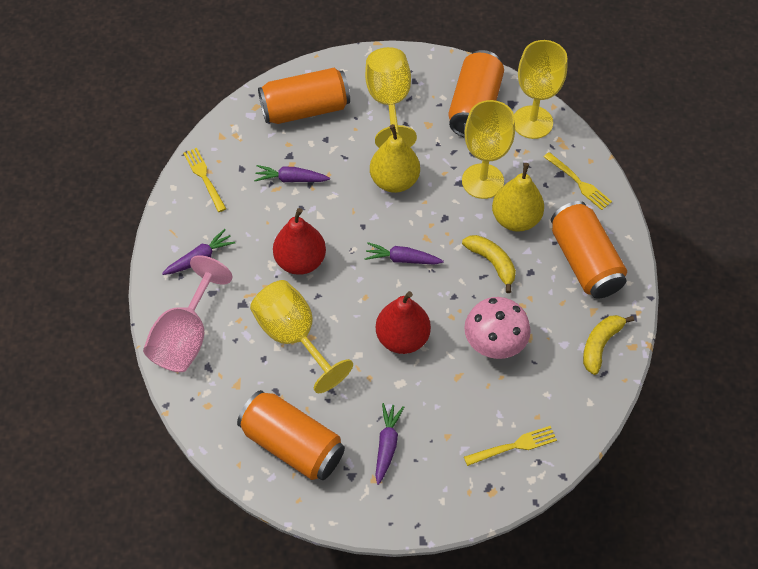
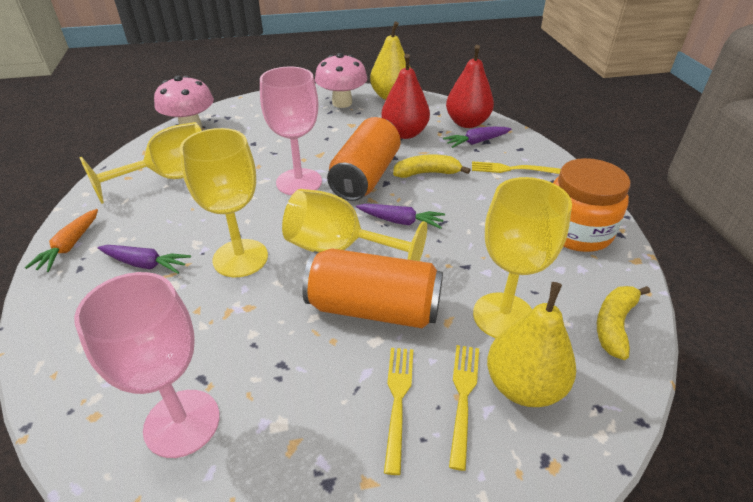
orange can: [237,390,345,480] [258,68,350,124] [448,50,504,138] [551,201,627,299] = 4 -> [302,249,443,328] [327,117,401,201] = 2
orange carrot: none = 0 -> [25,209,98,272] = 1
orange jar: none = 0 -> [553,158,630,252] = 1
pink goblet: [143,255,233,372] = 1 -> [74,272,220,458] [260,67,322,195] = 2
pink mushroom: [464,297,531,359] = 1 -> [154,76,214,129] [315,53,367,108] = 2
purple carrot: [162,229,235,275] [254,165,330,182] [364,242,444,265] [375,403,404,485] = 4 -> [98,245,191,274] [356,204,445,229] [443,127,511,148] = 3

